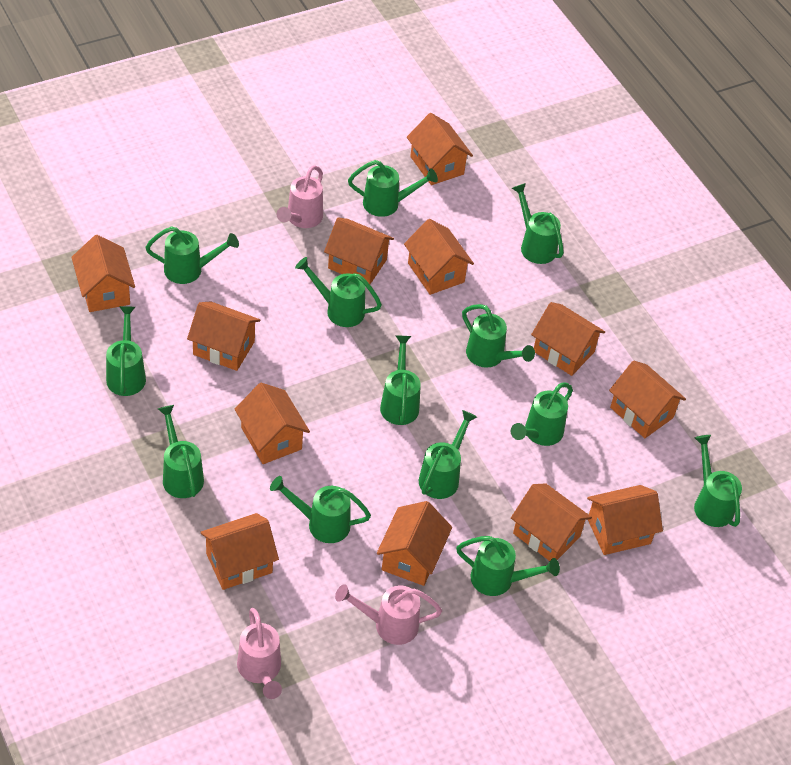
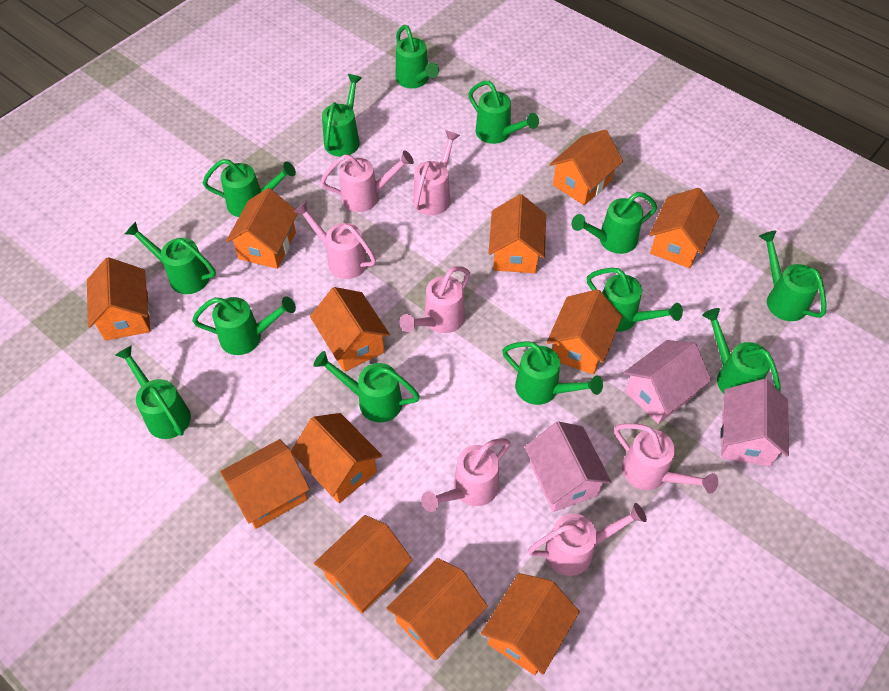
pink house: none = 0 -> [525,421,611,512] [623,340,711,424] [720,379,789,467] = 3
pink watering can: [237,608,282,699] [277,165,323,228] [335,584,442,645] = 3 -> [294,201,376,279] [321,150,414,212] [399,266,470,333] [413,130,460,216] [421,438,510,512] [528,503,647,576] [614,423,718,494] = 7

